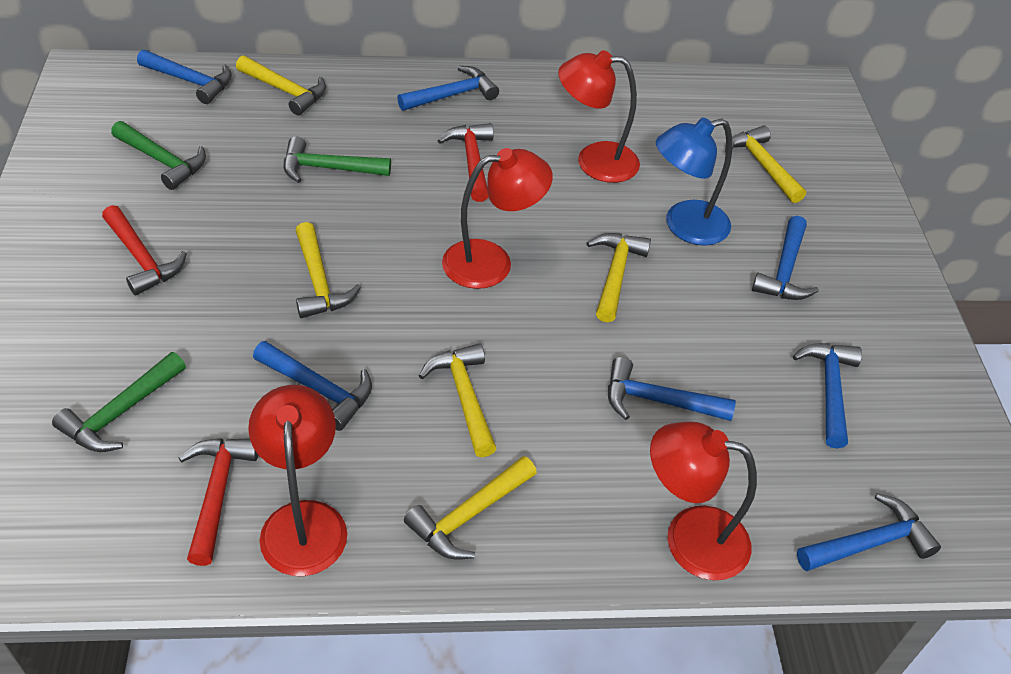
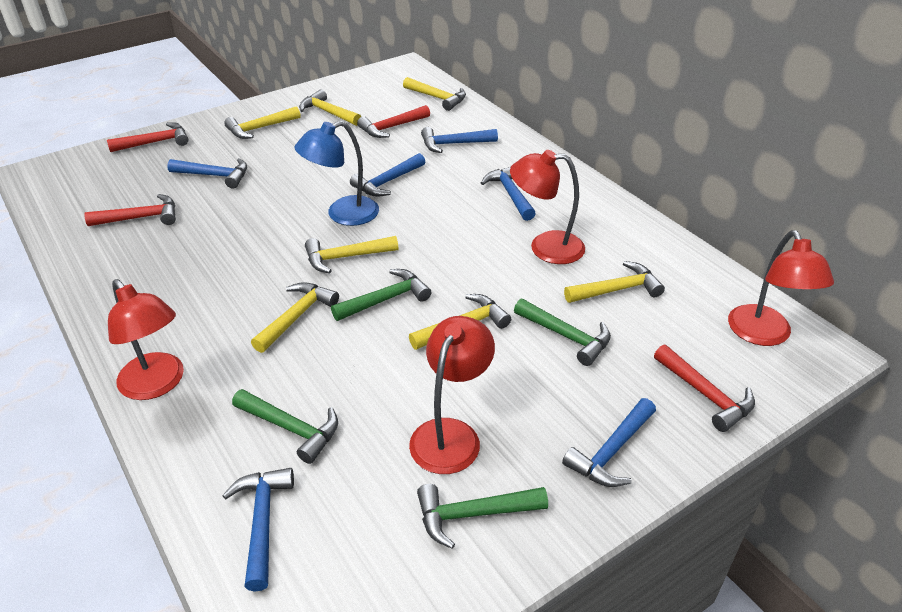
blue hammer: [137,50,232,104] [253,341,372,431] [397,66,499,111] [608,357,736,421] [752,216,819,300] [793,343,862,449] [797,493,941,571] = 7 -> [167,158,247,189] [222,468,294,592] [350,153,425,197] [421,127,498,153] [481,167,536,221] [562,398,656,487] = 6
green hammer: [52,352,186,452] [111,121,206,190] [284,136,391,183] = 3 -> [232,389,338,464] [331,269,432,321] [417,484,548,549] [514,299,611,366] = 4
red hammer: [102,205,187,296] [179,438,258,566] [438,123,494,202] = 3 -> [84,194,176,226] [107,122,188,152] [357,105,430,138] [654,345,755,432] = 4
yellow hammer: [236,55,326,115] [296,222,361,318] [404,456,537,560] [419,343,497,457] [587,233,651,323] [725,126,806,203] = 6 -> [224,106,301,139] [251,282,339,353] [299,89,361,126] [305,236,398,273] [403,77,466,111] [409,294,511,350] [564,261,665,303] = 7

